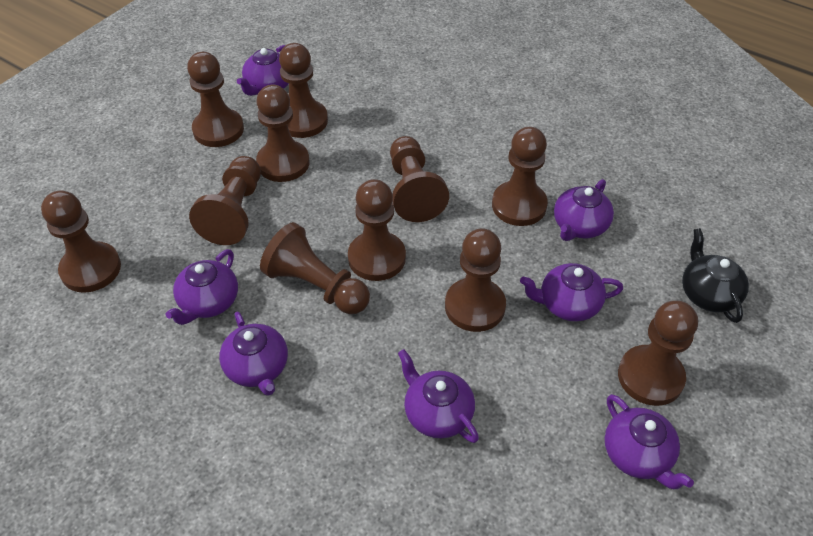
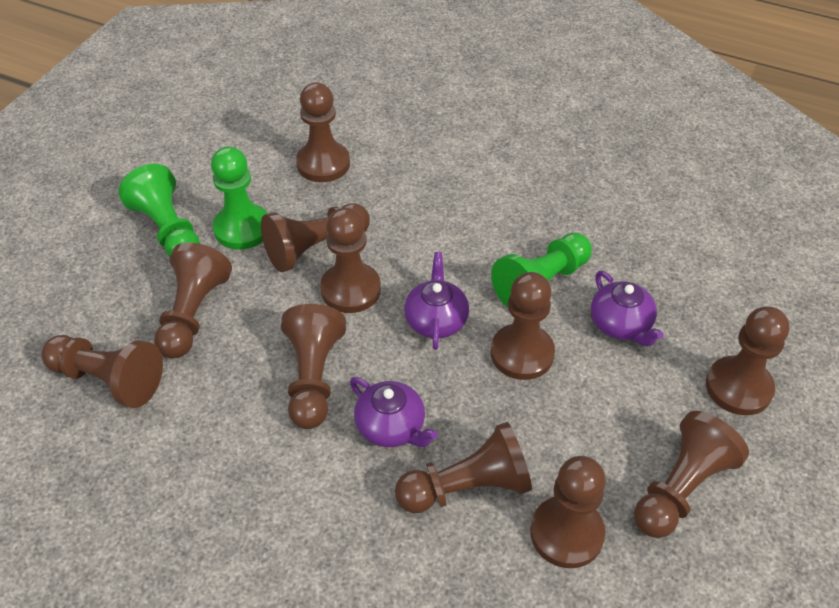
black teapot: [682,228,749,323] = 1 -> none = 0
green pawn: none = 0 -> [118,164,200,257] [211,147,268,250] [491,233,592,308] = 3
purple teapot: [166,249,238,325] [219,311,288,396] [237,45,289,96] [398,349,479,443] [520,263,623,321] [554,179,614,241] [605,394,694,489] = 7 -> [350,377,438,447] [404,252,469,350] [591,271,664,346] = 3

